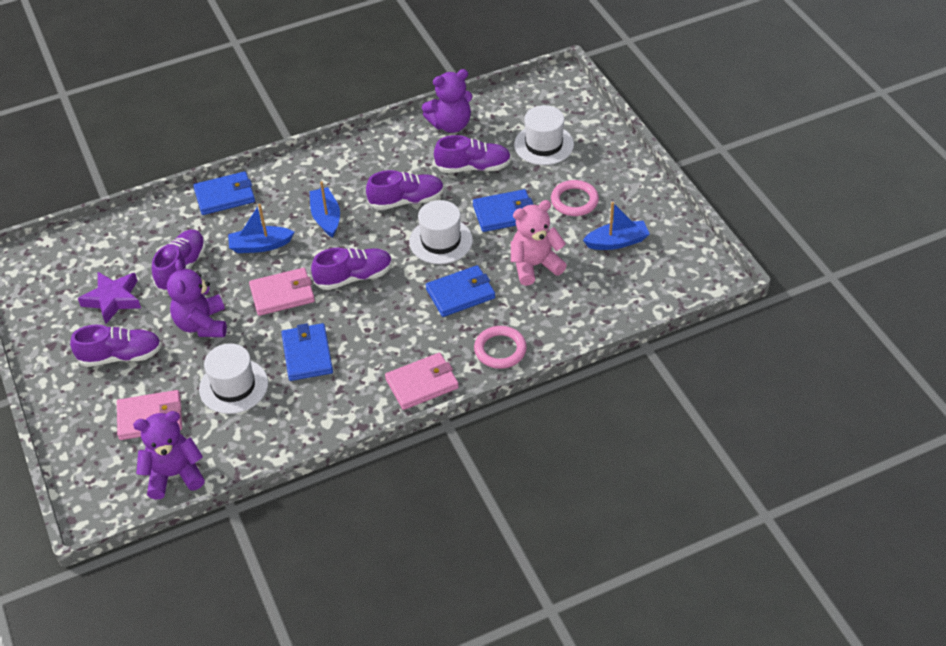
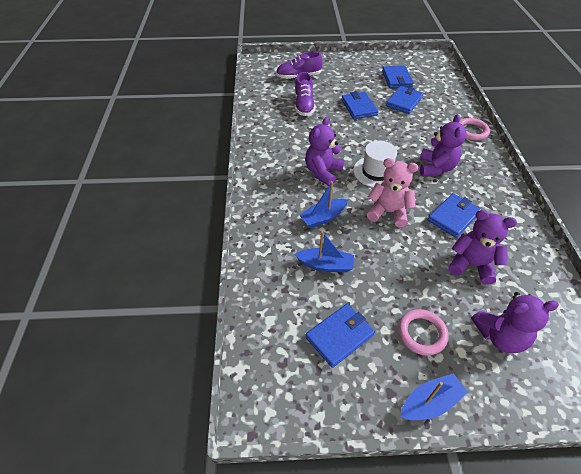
blue wallet: [193,171,255,215] [281,323,333,381] [426,265,495,317] [473,189,534,232] = 4 -> [305,304,375,368] [341,92,378,119] [382,65,414,88] [386,86,423,114] [427,193,482,238] = 5
pink wallet: [117,390,182,440] [249,268,315,316] [385,353,459,410] = 3 -> none = 0
purple shoe: [70,324,162,367] [152,230,206,292] [311,248,393,290] [366,170,444,210] [434,135,511,173] = 5 -> [276,52,322,79] [295,72,316,116] = 2
purple star: [78,272,141,324] = 1 -> none = 0
purple teddy bear: [133,411,205,499] [167,259,227,337] [422,69,473,133] = 3 -> [305,117,344,186] [420,114,467,176] [449,210,517,285] [471,292,559,353] = 4
white hat: [199,343,268,414] [409,200,473,264] [514,105,574,165] = 3 -> [353,140,397,187] = 1

